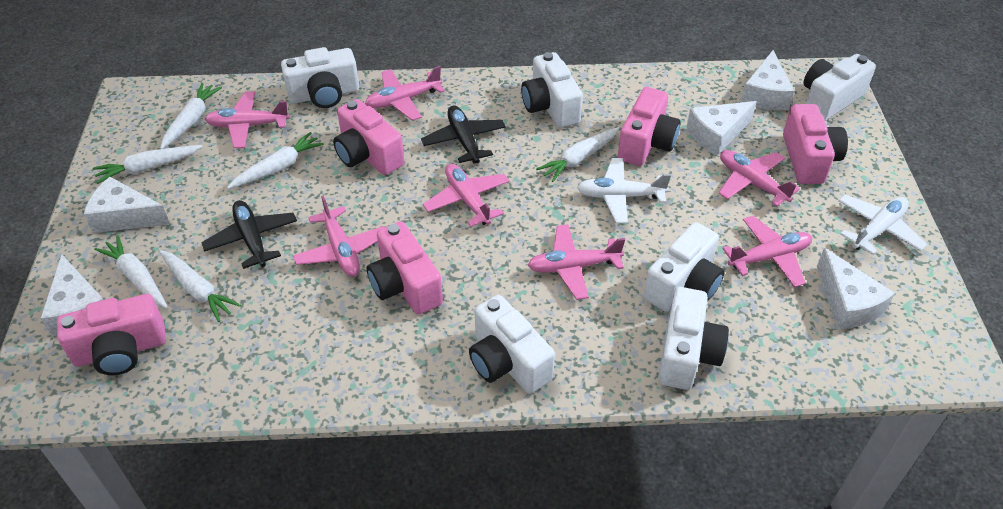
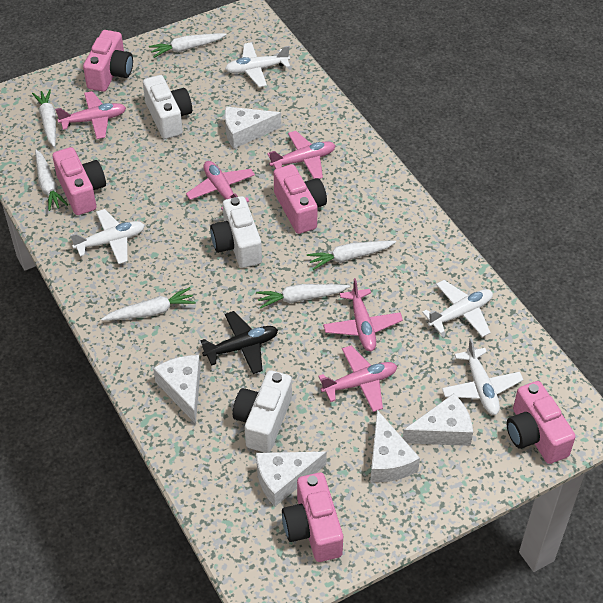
black plane: [201,200,297,269] [421,105,506,164] = 2 -> [201,311,278,374] = 1
pink plane: [205,91,290,148] [293,196,385,276] [365,66,445,120] [423,164,510,227] [528,224,625,300] [719,150,800,207] [722,216,812,287] = 7 -> [55,91,126,139] [186,161,255,211] [267,131,336,179] [318,346,397,412] [323,278,403,351] = 5
white camera: [281,47,359,108] [469,295,555,394] [521,52,583,128] [643,222,725,312] [658,287,729,390] [804,54,876,121] = 6 -> [143,75,192,139] [210,196,262,268] [233,370,292,453] = 3
white plane: [577,158,671,224] [838,195,927,255] = 2 -> [70,209,145,264] [225,42,290,87] [422,280,493,337] [442,338,523,415] = 4

